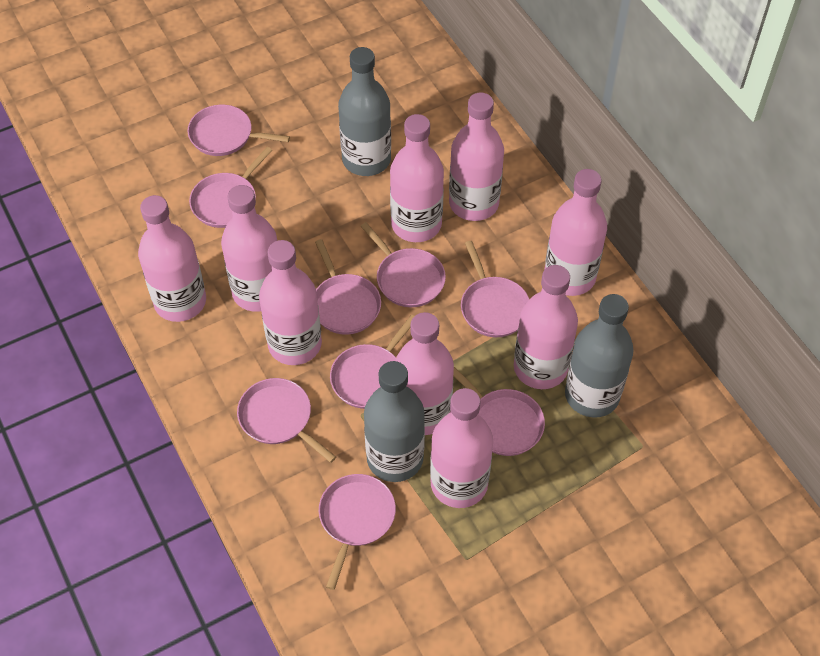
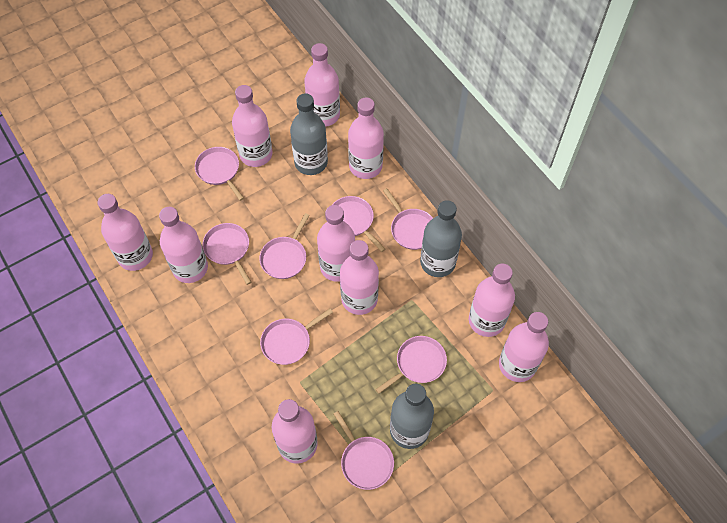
pink bottle: [138,195,206,322] [221,185,277,312] [259,240,322,365] [390,114,444,242] [395,312,454,435] [430,388,493,508] [449,92,504,221] [514,265,578,389] [545,169,607,296] = 9 -> [98,194,153,271] [159,207,208,283] [232,85,273,167] [272,399,318,464] [304,43,340,127] [317,205,355,282] [340,240,379,315] [348,97,384,179] [469,264,515,337] [499,312,549,382] = 10
pink pan: [187,105,290,156] [189,147,272,228] [237,378,336,463] [315,239,381,335] [319,474,396,590] [330,315,414,409] [360,222,446,307] [453,367,545,456] [461,241,529,337] = 9 -> [195,147,244,201] [203,223,251,285] [259,213,310,279] [260,308,333,365] [332,196,385,252] [334,411,394,490] [375,336,447,394] [383,188,433,250] = 8

